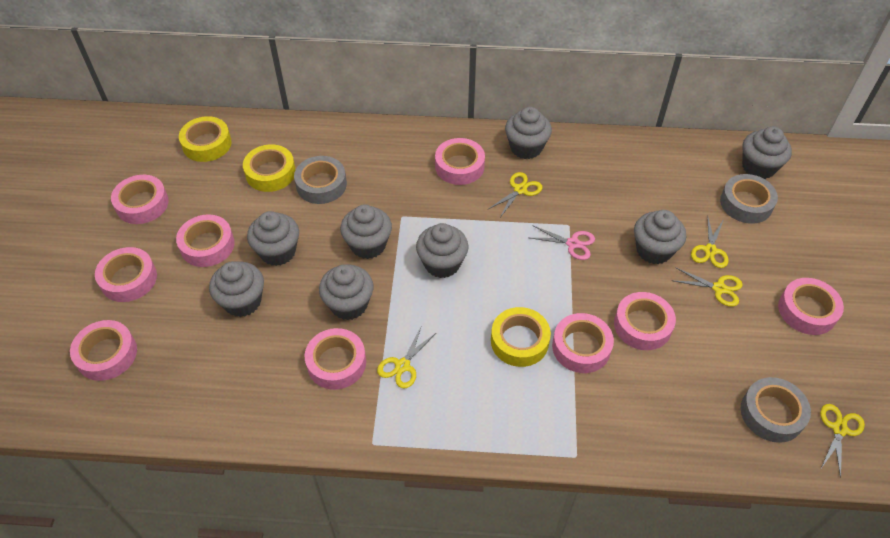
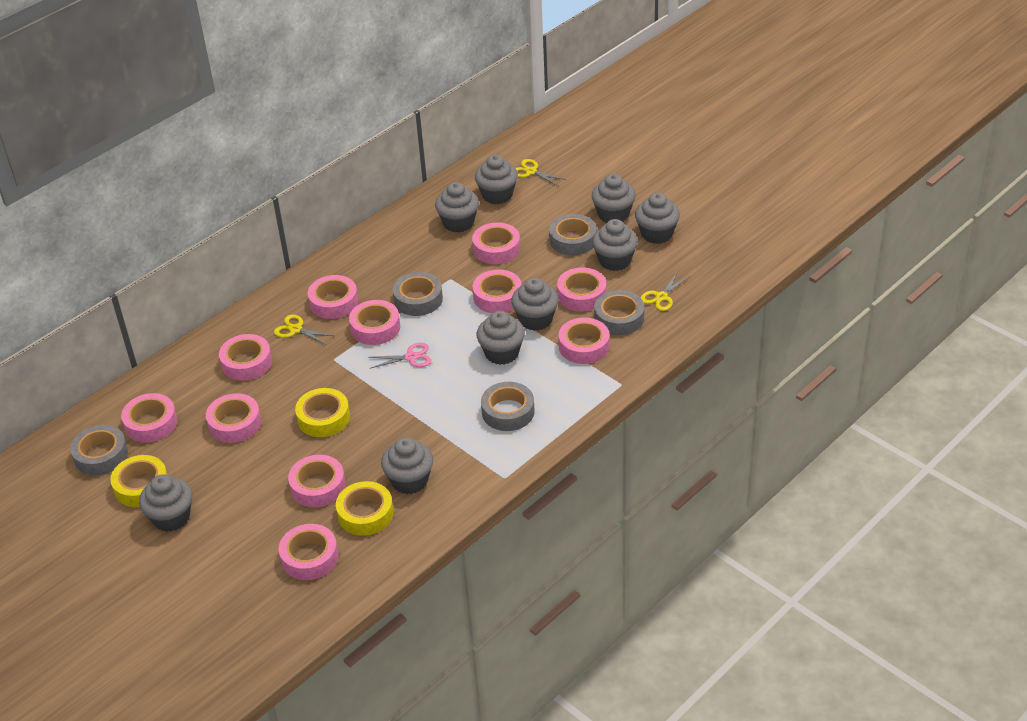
grey cupcake: [209,261,264,317] [247,211,299,266] [319,264,373,320] [340,204,392,259] [416,223,469,278] [505,107,552,159] [634,210,686,264] [742,126,792,179] = 8 -> [139,474,192,532] [381,437,433,494] [435,182,479,233] [475,155,518,204] [477,311,525,365] [511,277,559,331] [592,174,636,223] [592,219,638,271] [635,193,680,244] = 9
grey tape: [294,156,347,204] [720,174,778,224] [741,377,811,443] = 3 -> [70,425,128,476] [393,272,443,316] [481,382,535,431] [549,214,597,255] [594,290,644,335] = 5
pink tape: [70,320,137,381] [95,247,157,302] [111,175,169,224] [176,215,235,267] [305,328,366,390] [435,138,485,185] [552,313,614,373] [614,292,676,350] [778,278,844,335] = 9 -> [121,393,178,443] [206,393,261,443] [219,334,272,381] [279,524,338,580] [288,455,346,507] [308,275,358,319] [349,300,400,345] [472,222,520,264] [473,269,522,313] [557,268,606,312] [558,317,610,364] = 11
yellow scissors: [377,325,436,388] [488,172,542,216] [674,267,743,307] [691,218,729,268] [820,404,865,478] = 5 -> [274,315,334,345] [515,159,566,186] [640,271,690,311] = 3

